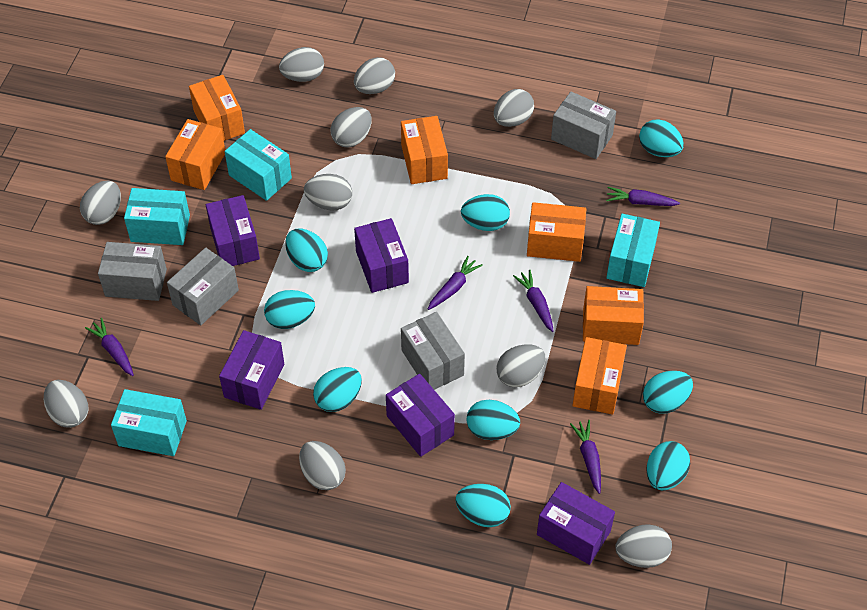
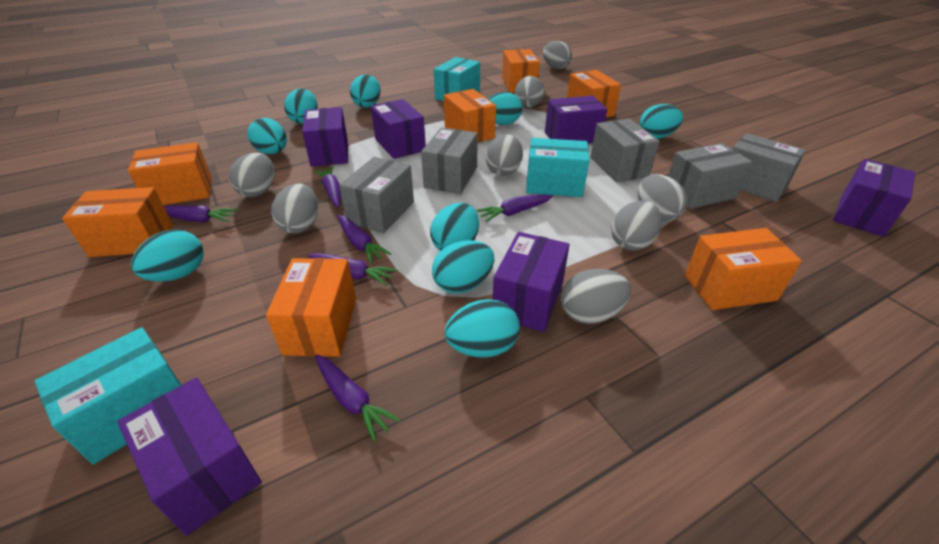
grey box: [98,242,167,301] [167,247,239,325] [401,312,465,390] [551,92,616,159] = 4 -> [339,157,414,233] [421,127,478,194] [590,119,660,182] [668,143,752,209] [732,133,806,202] = 5
grey egg: [44,380,88,428] [80,181,121,225] [279,47,324,82] [299,441,346,490] [304,174,352,211] [331,107,372,147] [354,57,395,94] [494,89,534,127] [496,344,545,387] [615,524,672,568] = 10 -> [229,153,274,197] [271,184,318,233] [486,134,523,176] [515,76,545,108] [543,41,572,69] [561,269,631,324] [611,201,661,251] [638,174,688,222] = 8
orange box: [165,119,225,190] [189,75,245,141] [401,116,448,184] [527,202,586,262] [572,337,627,414] [583,286,644,345] = 6 -> [62,187,173,257] [128,142,212,205] [266,258,356,357] [444,89,496,143] [502,49,540,93] [567,70,621,117] [685,228,802,310] = 7
purple box: [206,195,260,266] [219,330,284,410] [354,218,409,293] [386,374,455,457] [537,482,615,565] = 5 -> [117,377,262,536] [302,107,348,167] [371,99,426,159] [493,232,570,332] [545,95,607,144] [833,159,915,237] = 6
purple carrot: [85,318,134,376] [428,256,483,310] [513,270,554,332] [570,420,601,494] [606,187,680,206] = 5 -> [164,205,238,222] [308,253,397,286] [314,166,341,208] [315,355,401,442] [338,215,391,264] [476,194,553,222] = 6
turquoise box: [111,389,187,456] [124,188,190,245] [225,129,292,201] [606,214,660,287] = 4 -> [34,327,181,464] [433,57,480,101] [526,138,589,197] = 3

